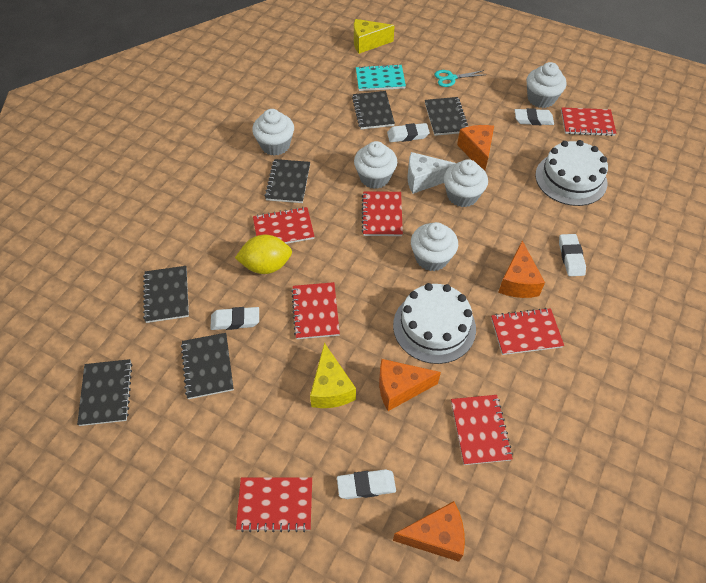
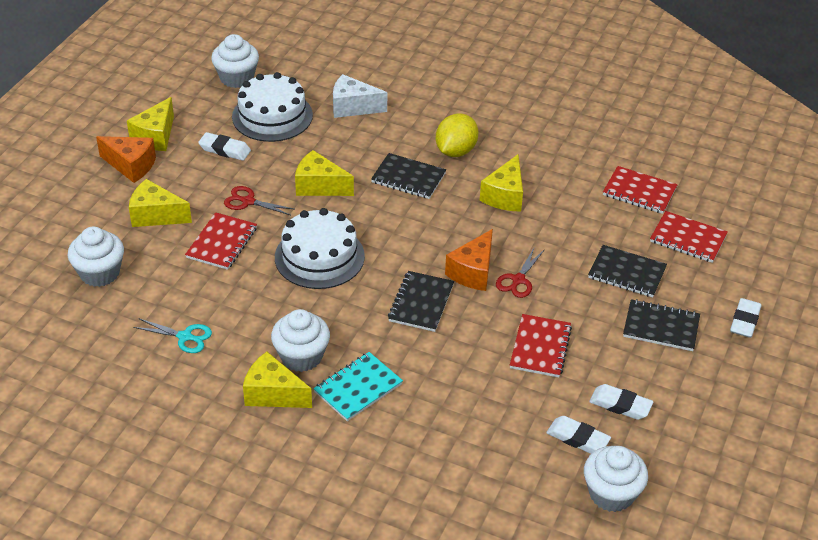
black notebook: [77,359,132,426] [143,266,189,323] [181,333,234,399] [264,159,310,203] [352,91,395,129] [425,97,469,136] = 6 -> [371,153,446,199] [388,271,454,332] [588,245,667,297] [623,299,700,351] = 4
orange cheese: [379,359,441,411] [393,501,465,562] [457,125,494,171] [498,241,545,298] = 4 -> [96,136,156,183] [445,229,493,291] = 2
red notebook: [236,477,312,532] [253,207,315,244] [291,282,340,339] [362,191,403,236] [451,395,513,465] [491,308,564,355] [561,108,616,136] = 7 -> [185,212,257,270] [510,314,572,377] [603,166,678,214] [650,211,728,263] = 4
red scissors: none = 0 -> [224,186,294,215] [496,246,545,298] = 2
white cupcake: [252,109,294,156] [354,141,397,189] [411,222,458,271] [444,159,488,207] [527,62,566,108] = 5 -> [68,227,124,287] [211,34,259,88] [271,309,330,372] [584,446,648,512] = 4
white eraser: [210,307,259,330] [337,469,396,499] [387,123,430,142] [515,108,554,125] [559,234,586,276] = 5 -> [198,132,251,161] [546,416,611,454] [589,384,654,420] [730,298,762,338] = 4
yellow cheese: [310,343,356,408] [354,19,395,54] = 2 -> [127,97,174,151] [129,179,192,227] [243,352,312,408] [295,150,354,196] [480,154,523,212] = 5

